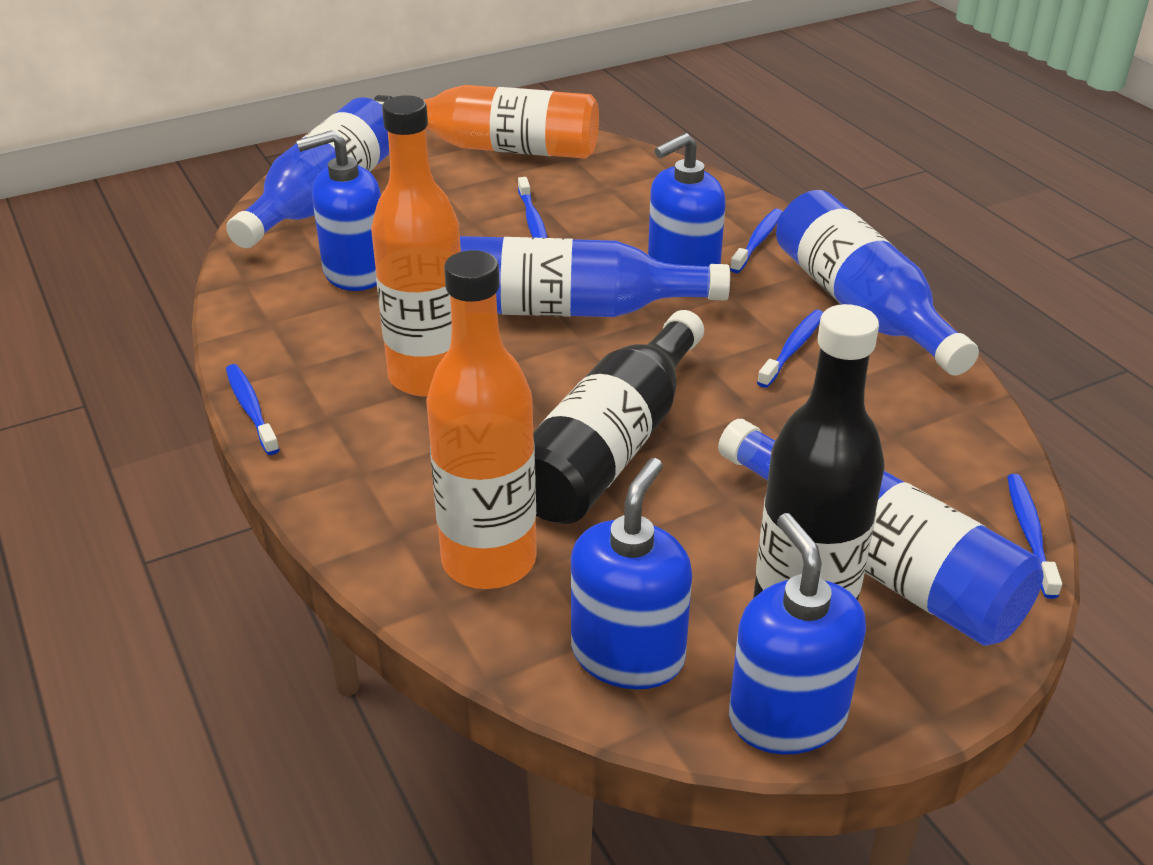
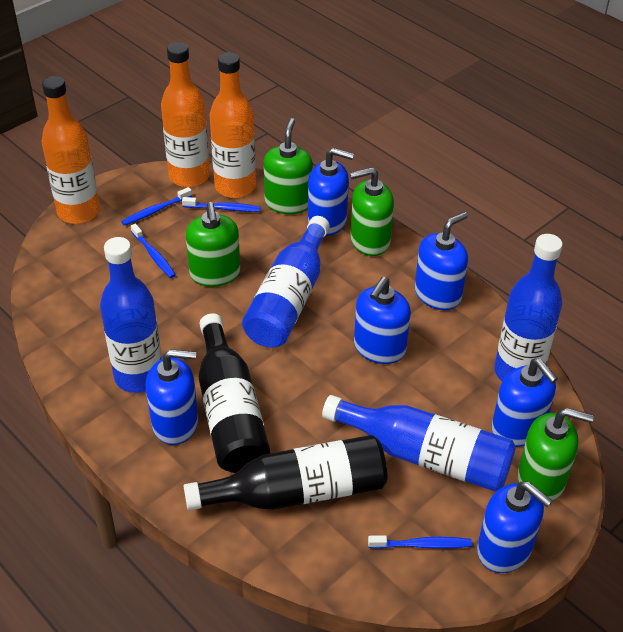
blue soap dispenser: [296,130,381,291] [571,458,692,689] [648,133,726,266] [729,513,866,755] = 4 -> [146,349,198,445] [308,148,354,236] [354,277,411,364] [415,212,468,310] [477,481,553,573] [492,358,558,447] = 6
blue toothbrush: [226,364,280,455] [518,177,547,238] [730,208,783,273] [757,309,823,388] [1007,474,1062,599] = 5 -> [121,187,192,226] [131,224,176,278] [182,197,260,212] [368,535,472,549] = 4
green soap dispenser: none = 0 -> [186,202,240,287] [264,118,313,214] [350,167,394,256] [518,408,594,501] = 4

